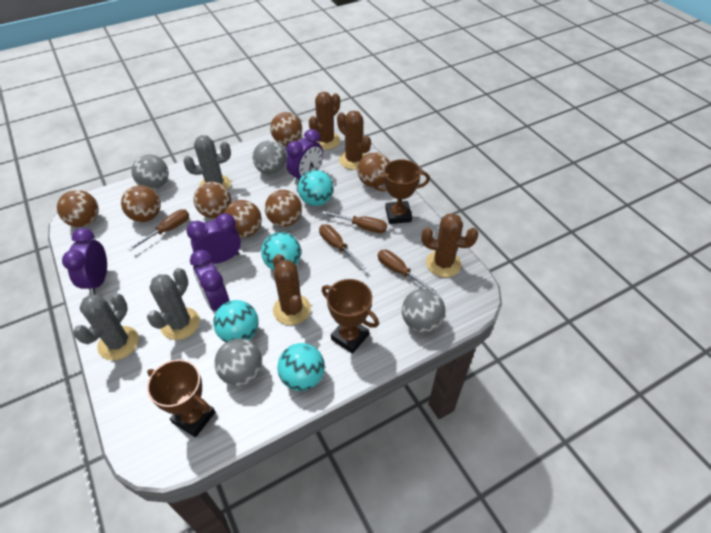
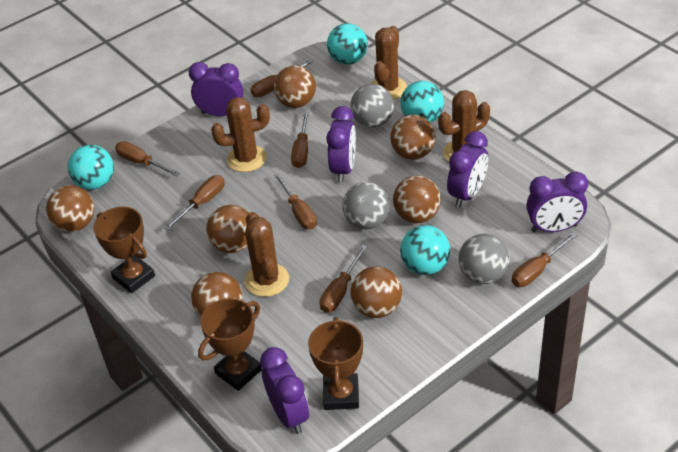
brown screwdriver: [128,209,189,251] [319,224,367,270] [322,211,387,233] [378,250,437,293] = 4 -> [115,141,180,176] [164,175,225,231] [251,59,314,97] [274,173,317,230] [291,111,309,168] [320,245,368,313] [512,233,577,287] = 7
grey ball: [131,155,169,190] [214,339,262,386] [252,140,287,175] [402,289,446,333] = 4 -> [342,182,390,230] [350,84,394,128] [458,234,509,284] = 3
grey cactus: [73,293,139,360] [147,268,200,340] [183,135,231,189] = 3 -> none = 0
purple clock: [62,228,107,295] [187,213,241,264] [190,250,229,311] [286,129,323,185] = 4 -> [189,62,243,116] [260,347,309,434] [326,106,356,182] [447,131,488,207] [526,172,588,232] = 5

